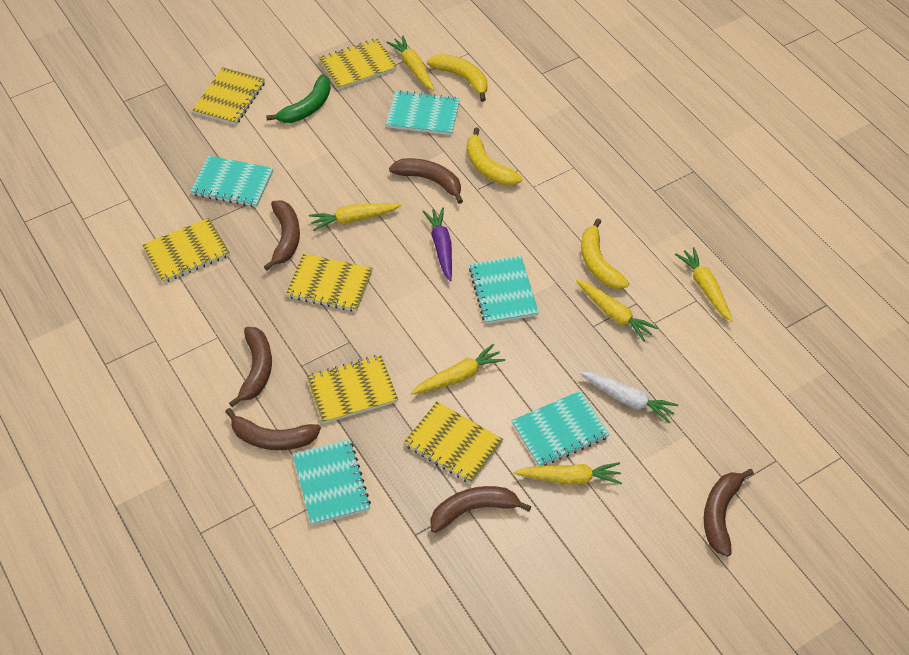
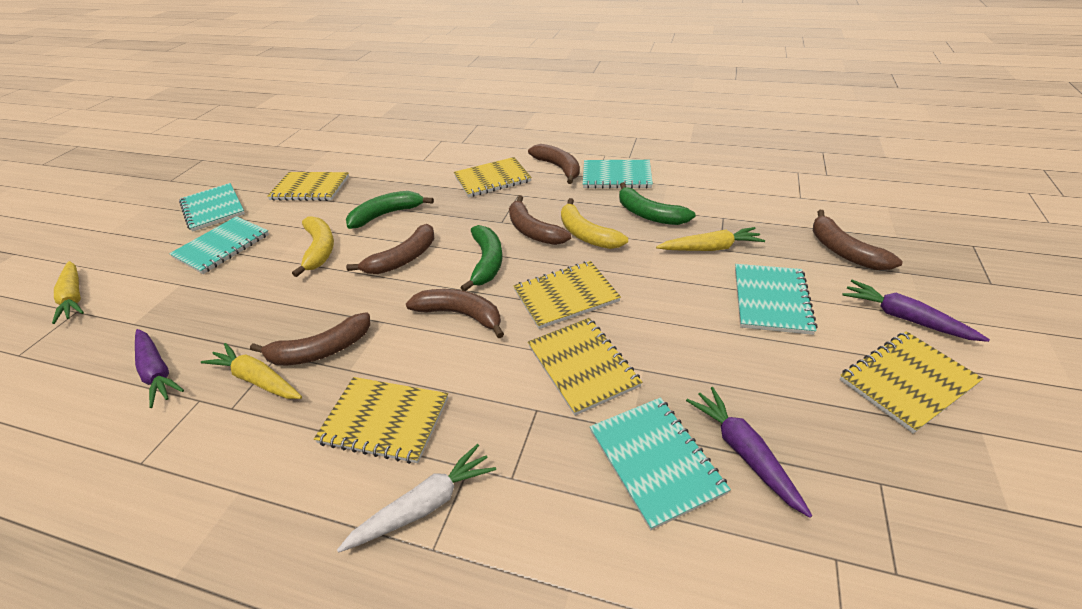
green banana: [266,74,331,123] = 1 -> [346,191,434,229] [460,225,503,291] [619,182,696,225] = 3
purple carrot: [423,207,452,281] = 1 -> [135,329,184,408] [686,387,812,518] [842,280,990,342] = 3
yellow banana: [427,54,487,102] [467,127,523,186] [581,218,629,289] = 3 -> [292,217,334,277] [561,198,628,249] = 2
yellow carrot: [309,203,402,231] [386,36,434,91] [411,344,505,395] [514,462,622,484] [576,280,658,342] [675,247,733,322] = 6 -> [52,261,84,324] [201,343,302,399] [656,227,765,251] = 3

